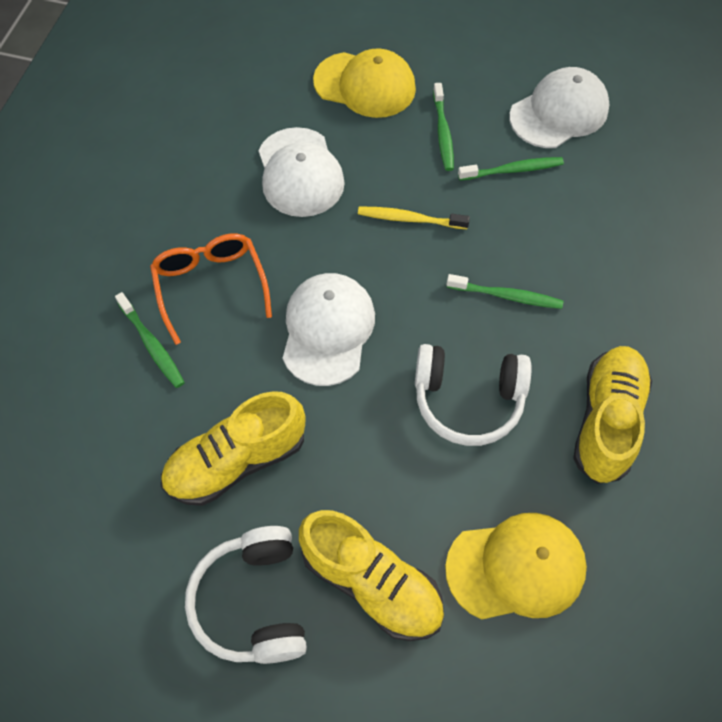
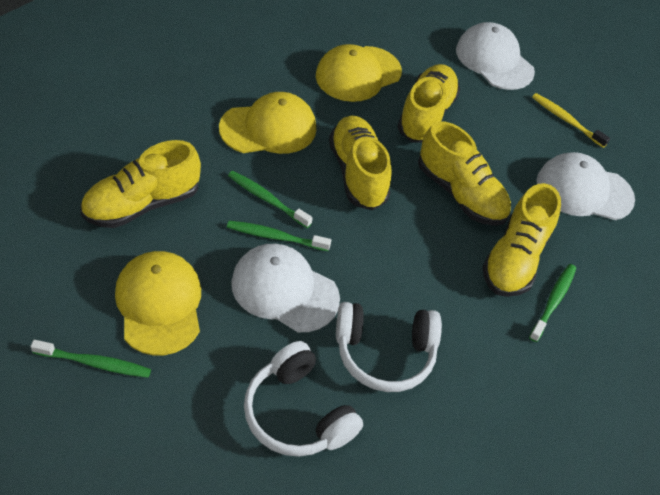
orange glasses: [150,234,272,345] = 1 -> none = 0
yellow cap: [313,48,416,118] [445,513,587,619] = 2 -> [115,251,201,355] [219,92,316,154] [316,44,402,102] = 3
yellow shoe: [161,391,306,506] [299,510,444,641] [573,346,652,484] = 3 -> [80,140,201,228] [329,116,392,210] [398,64,460,143] [418,121,511,226] [482,183,561,297] = 5

